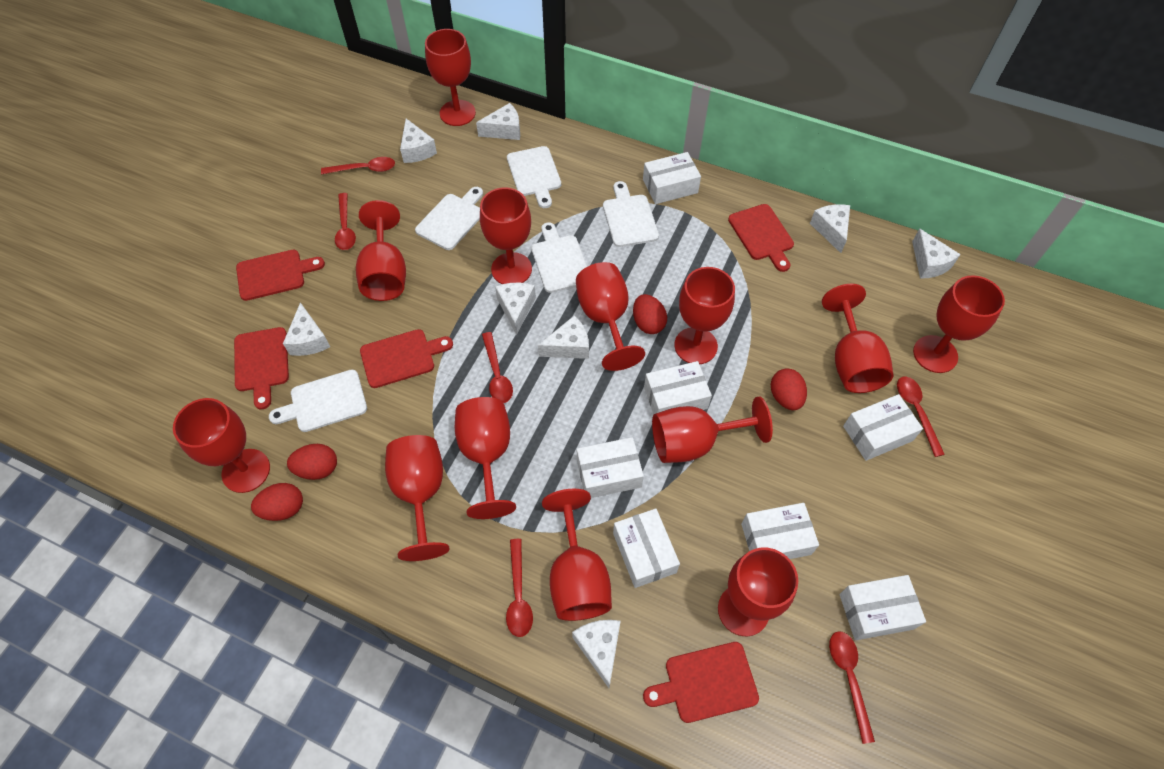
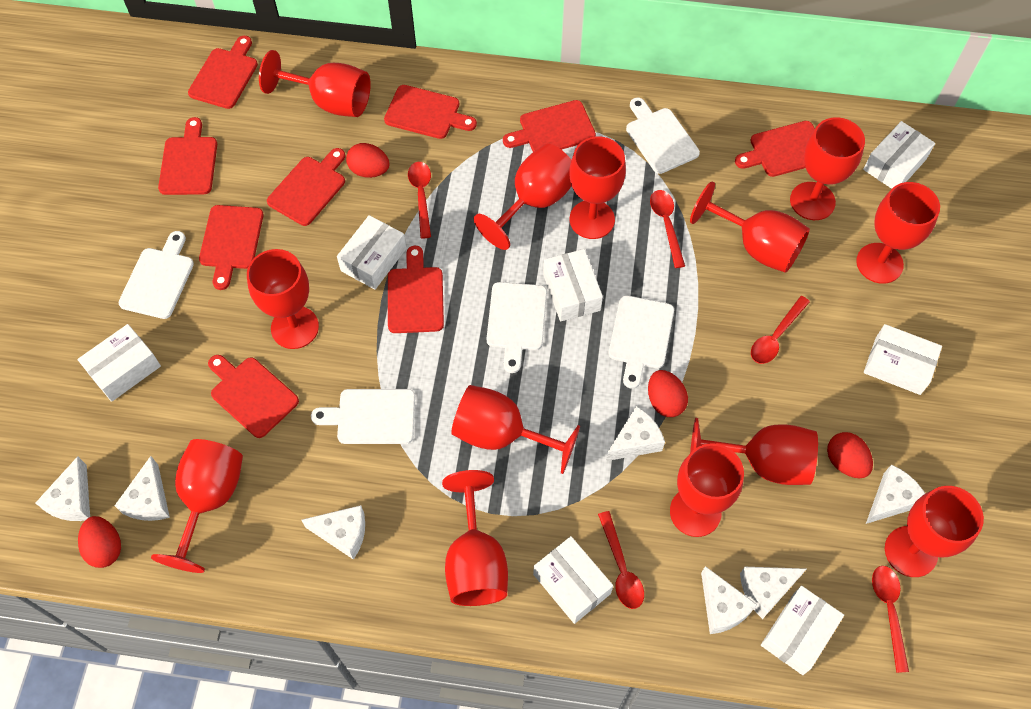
red cutting board: [234,327,289,409] [236,250,325,301] [360,329,453,388] [643,642,759,723] [728,204,794,272] = 5 -> [158,117,217,195] [188,36,258,109] [199,205,264,290] [208,355,299,438] [267,148,345,226] [384,85,477,139] [388,246,444,333] [503,100,596,152] [735,121,815,177] = 9
red spoon: [321,157,395,174] [335,193,356,250] [482,332,513,403] [506,539,533,637] [829,631,875,744] [897,377,945,457] = 6 -> [408,162,431,238] [598,511,644,609] [650,190,685,268] [751,296,810,364] [872,566,909,673] = 5
white cheese: [283,302,330,356] [400,118,437,163] [476,103,520,140] [495,283,536,335] [538,315,589,359] [572,620,621,688] [810,204,850,253] [912,228,961,279] = 8 -> [36,456,90,521] [115,456,170,521] [301,505,365,560] [606,406,665,461] [701,566,757,634] [740,567,806,619] [866,464,925,524] = 7

